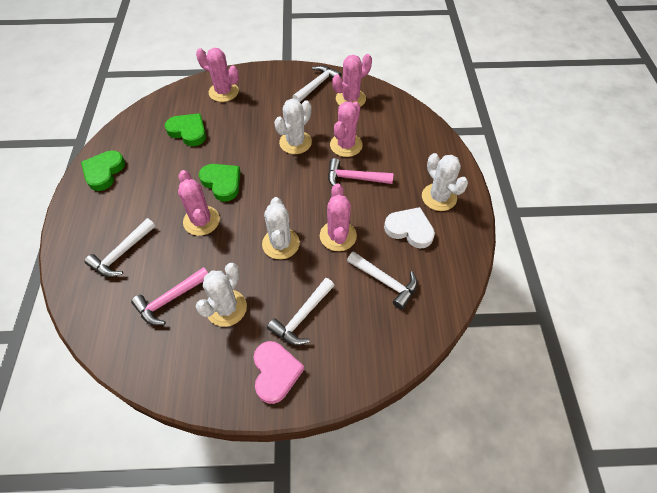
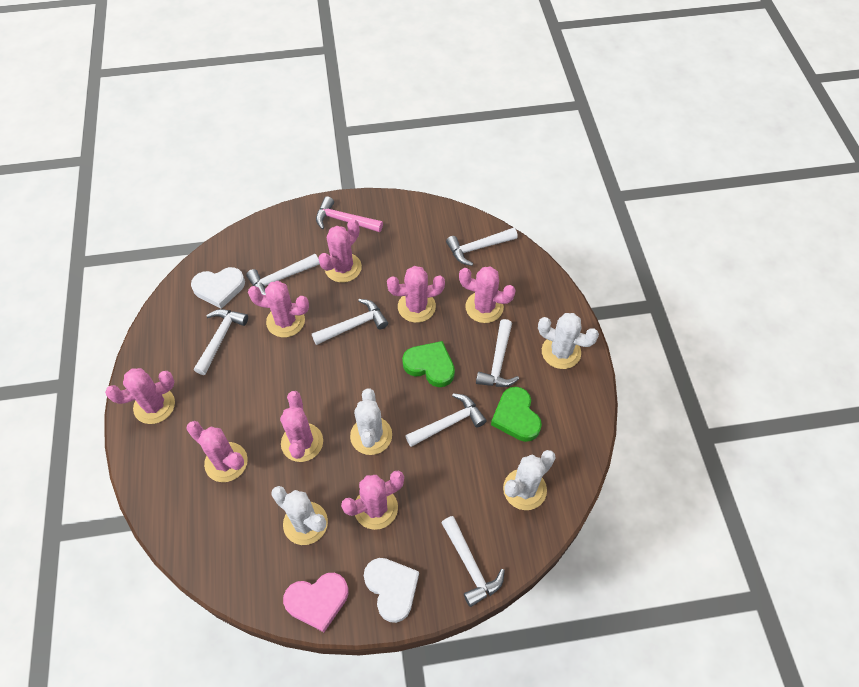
green heart: [81,150,125,191] [165,113,206,146] [199,164,241,202] = 3 -> [402,341,455,387] [491,387,542,442] = 2
pink cactus: [178,170,220,236] [196,48,239,102] [320,184,357,251] [330,101,363,157] [332,54,372,107] = 5 -> [105,368,175,424] [187,421,248,482] [248,281,309,337] [280,391,323,462] [318,219,362,283] [341,471,404,530] [387,266,445,323] [459,267,516,323] = 8
pink hammer: [131,267,208,325] [328,158,393,186] = 2 -> [316,196,383,232] = 1
white hammer: [85,218,155,277] [267,278,335,345] [293,65,342,102] [347,251,417,310] = 4 -> [194,309,248,375] [246,254,320,295] [312,299,388,345] [405,393,487,447] [441,516,505,607] [446,228,518,266] [476,319,519,387] = 7
white heart: [384,207,435,248] = 1 -> [191,267,245,309] [364,558,419,623] = 2

